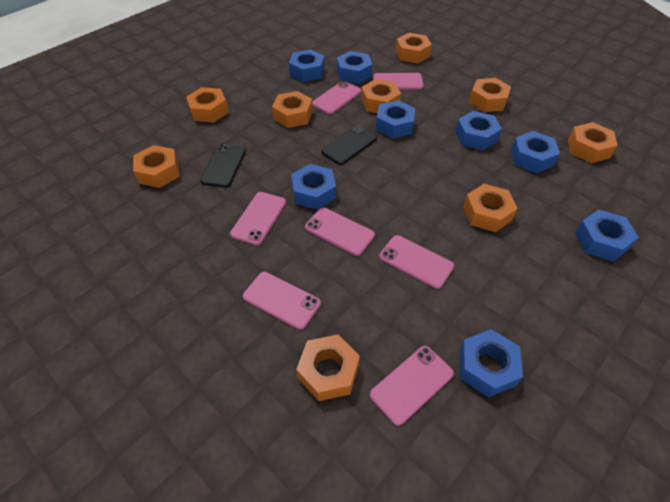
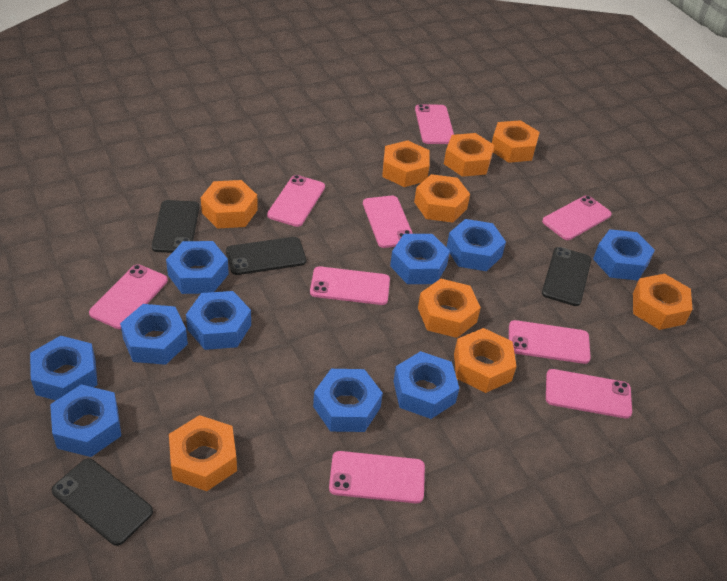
black phone: [200,144,246,188] [321,126,377,165] = 2 -> [51,458,153,546] [152,200,199,253] [226,237,306,275] [542,247,591,306] = 4
blue nut: [289,49,325,82] [291,164,336,210] [337,51,373,84] [376,100,415,139] [455,111,502,151] [460,329,523,398] [511,131,560,173] [575,210,639,261] = 8 -> [30,336,98,400] [50,384,121,457] [120,304,188,365] [166,241,229,294] [186,291,251,350] [313,369,383,432] [390,234,450,284] [393,351,459,419] [446,219,506,271] [593,229,655,280] = 10
pink phone: [230,192,286,245] [243,272,321,330] [305,207,375,256] [312,81,361,114] [370,346,454,426] [373,73,424,90] [379,235,454,289] = 7 -> [89,264,168,329] [267,175,325,227] [310,266,390,305] [329,451,425,503] [363,196,413,248] [415,104,454,144] [509,320,591,364] [542,195,612,240] [546,369,632,419] = 9

